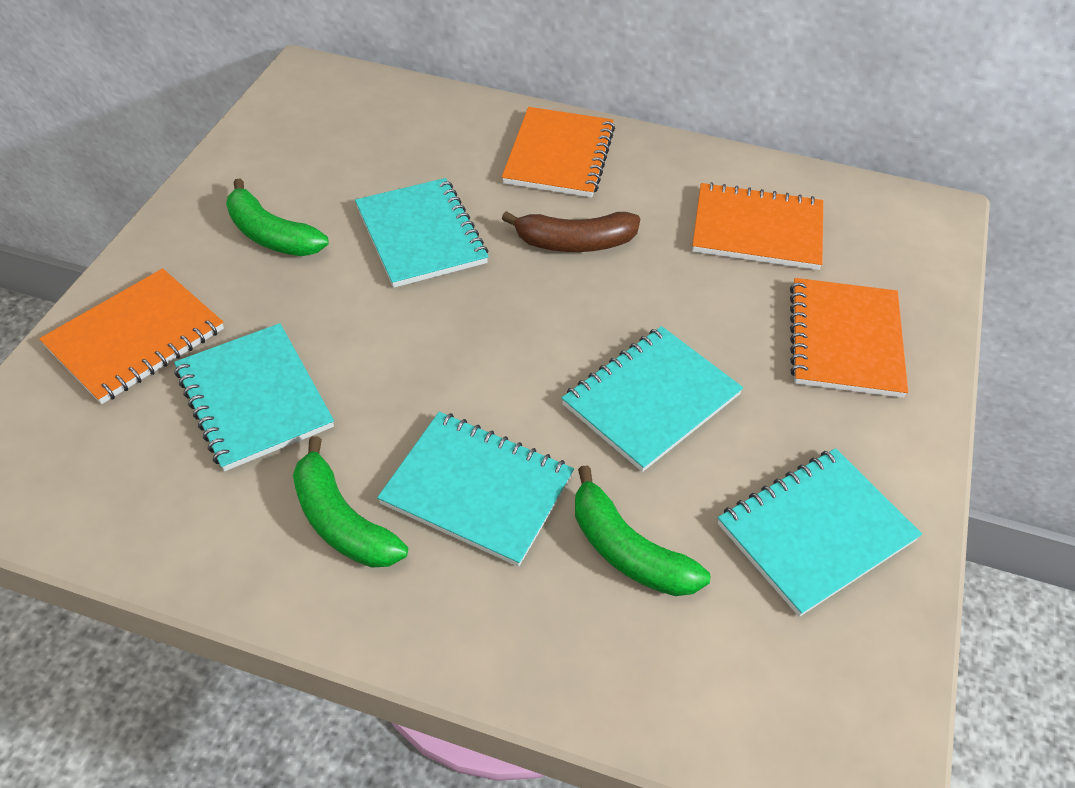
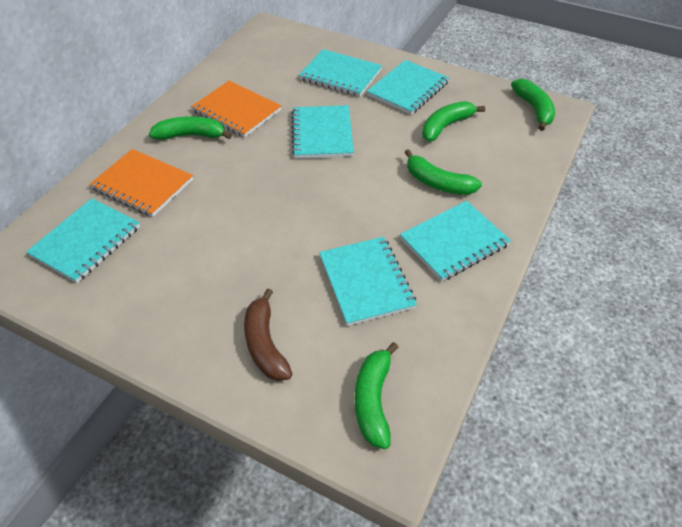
green banana: [226,179,329,256] [293,436,408,568] [575,465,710,596] = 3 -> [149,116,232,140] [355,342,399,449] [405,149,482,195] [422,101,485,142] [511,79,555,131] = 5
orange notebook: [39,268,224,404] [502,107,615,198] [692,182,823,270] [790,278,908,398] = 4 -> [90,149,193,217] [191,81,281,137] = 2
turquoise notebook: [174,323,334,471] [355,178,489,288] [377,412,574,567] [562,326,743,472] [718,448,922,617] = 5 -> [26,198,140,283] [291,105,354,159] [299,49,382,97] [319,237,417,326] [367,60,449,115] [400,201,511,282] = 6

